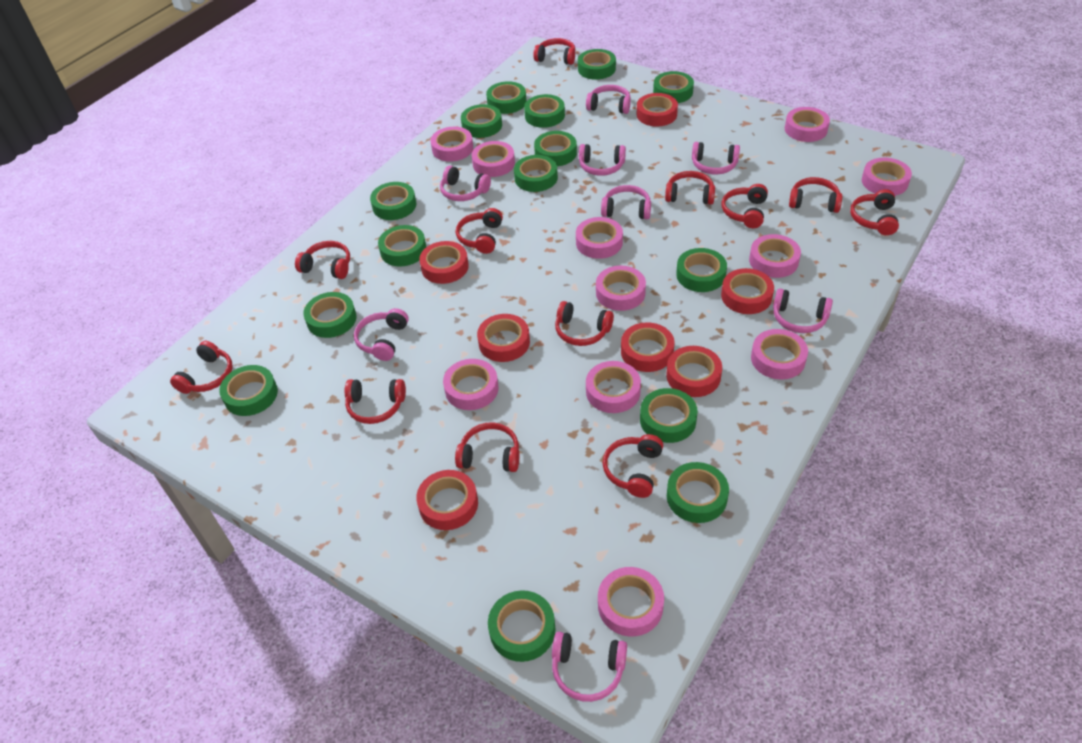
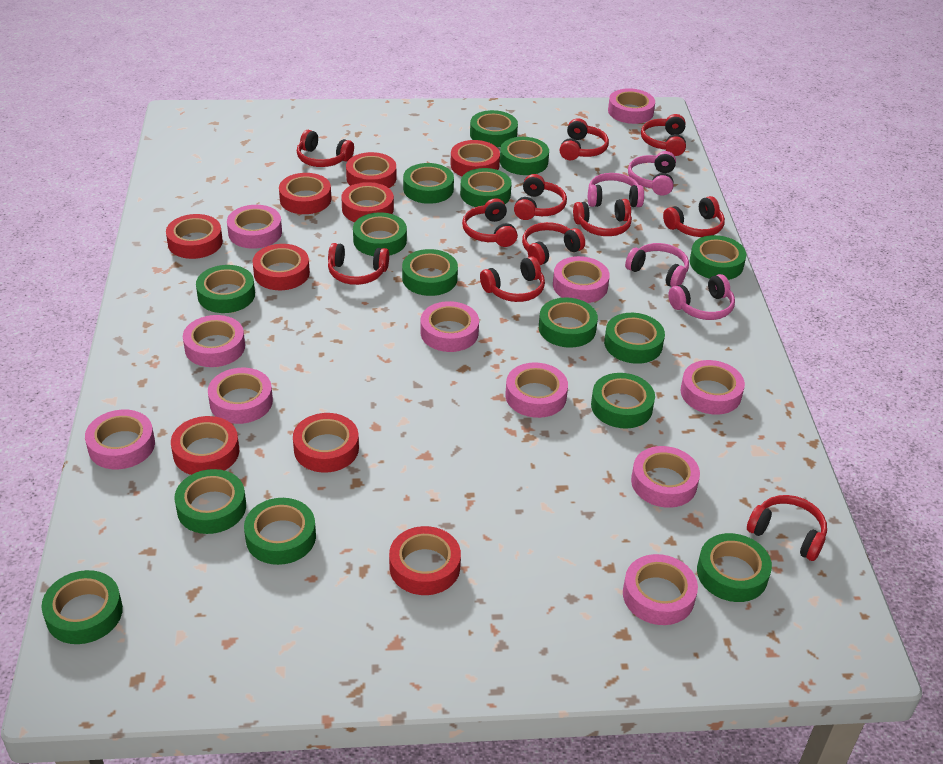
pink headphones: [354,308,409,361] [440,166,491,201] [552,632,627,702] [579,144,626,176] [586,85,631,114] [601,185,651,219] [692,142,740,174] [773,289,833,333] = 8 -> [588,173,644,207] [625,243,689,287] [628,151,676,195] [668,274,735,320] = 4
red headphones: [170,341,233,394] [295,241,350,279] [345,379,406,424] [455,422,519,472] [456,208,503,254] [533,38,576,65] [555,301,614,346] [603,434,663,498] [665,171,715,205] [722,184,768,228] [789,177,842,213] [850,189,899,235] = 12 -> [297,130,354,167] [328,243,389,285] [462,198,518,247] [480,256,545,302] [514,174,567,220] [522,222,585,265] [560,118,609,160] [573,199,632,236] [641,114,686,156] [663,196,725,237] [747,495,827,561] = 11
red tape: [416,470,478,530] [419,241,469,284] [477,314,530,362] [621,322,675,372] [637,93,678,127] [666,346,722,397] [721,268,774,314] = 7 -> [166,214,223,259] [171,416,239,475] [253,244,310,290] [279,173,331,214] [293,413,359,472] [341,182,394,222] [346,152,396,188] [389,526,461,595] [450,140,500,176] = 9

